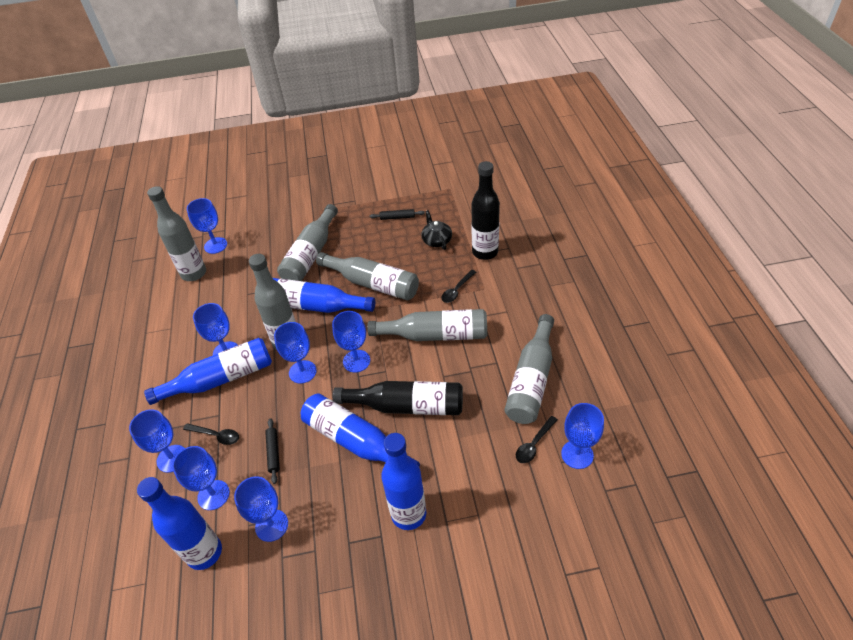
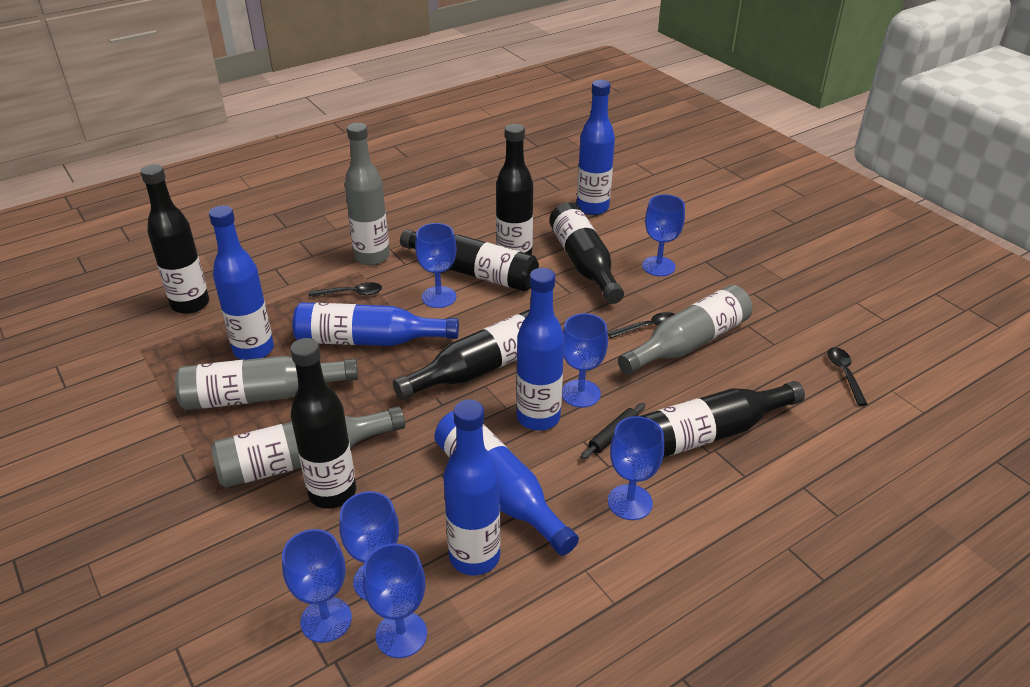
black bottle: [333,381,463,415] [471,161,500,260] = 2 -> [140,164,209,314] [290,338,356,509] [393,309,530,400] [400,229,539,292] [496,124,533,255] [549,202,624,304] [640,381,805,458] = 7
black rolling pin: [265,418,280,484] [370,209,425,220] = 2 -> [581,403,645,459] = 1
black teapot: [421,210,452,250] = 1 -> none = 0
blue bottle: [137,477,222,570] [144,338,272,405] [273,278,375,313] [301,393,420,467] [381,433,426,530] = 5 -> [209,205,274,360] [292,302,459,346] [434,411,579,556] [443,400,501,575] [516,268,564,431] [577,80,615,215] = 6
blue goblet: [129,409,185,473] [172,446,230,510] [187,198,227,254] [193,303,238,355] [234,476,288,542] [274,322,317,384] [332,311,370,372] [561,403,604,469] = 8 -> [282,529,352,643] [339,491,399,600] [363,543,427,658] [415,223,457,308] [562,313,608,408] [608,416,664,520] [642,194,685,276] = 7
grey bottle: [147,186,206,281] [249,254,296,350] [277,204,338,281] [316,252,419,301] [367,309,487,341] [505,314,554,424] = 6 -> [175,356,358,410] [211,406,405,488] [345,123,390,265] [618,285,753,375] = 4

